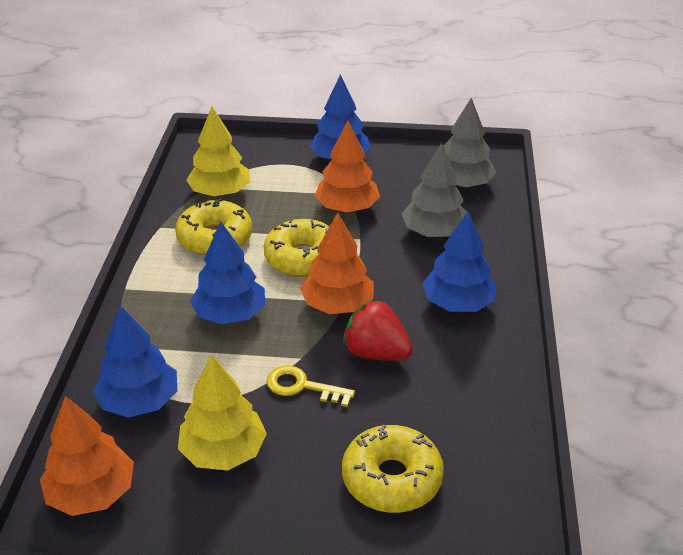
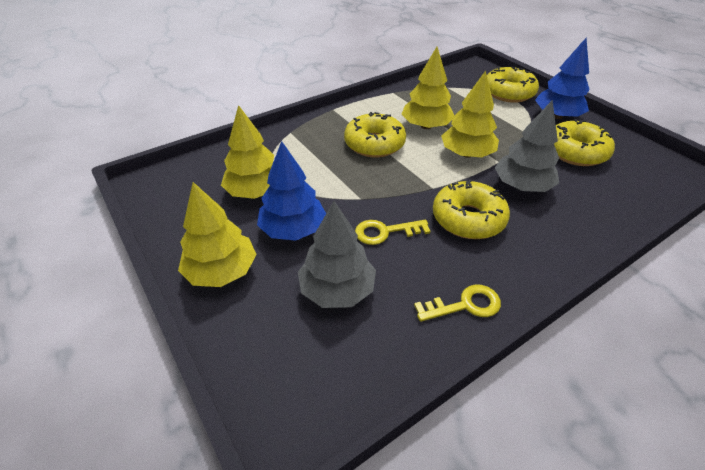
blue tree: [93,305,177,418] [190,221,265,324] [310,74,371,160] [422,211,496,312] = 4 -> [257,141,326,241] [535,38,590,119] = 2
orange tree: [40,396,134,516] [300,212,374,314] [315,121,380,212] = 3 -> none = 0
red strawberry: [343,299,413,361] = 1 -> none = 0
yellow donut: [175,199,252,255] [264,219,330,277] [342,424,444,513] = 3 -> [344,112,406,157] [433,180,510,239] [487,66,539,103] [554,119,615,166] = 4
yellow key: [266,365,355,407] = 1 -> [355,220,430,245] [414,285,501,322] = 2
yellow tree: [178,355,267,471] [186,106,250,197] = 2 -> [178,182,257,287] [221,105,274,199] [402,47,454,129] [441,71,499,158] = 4

